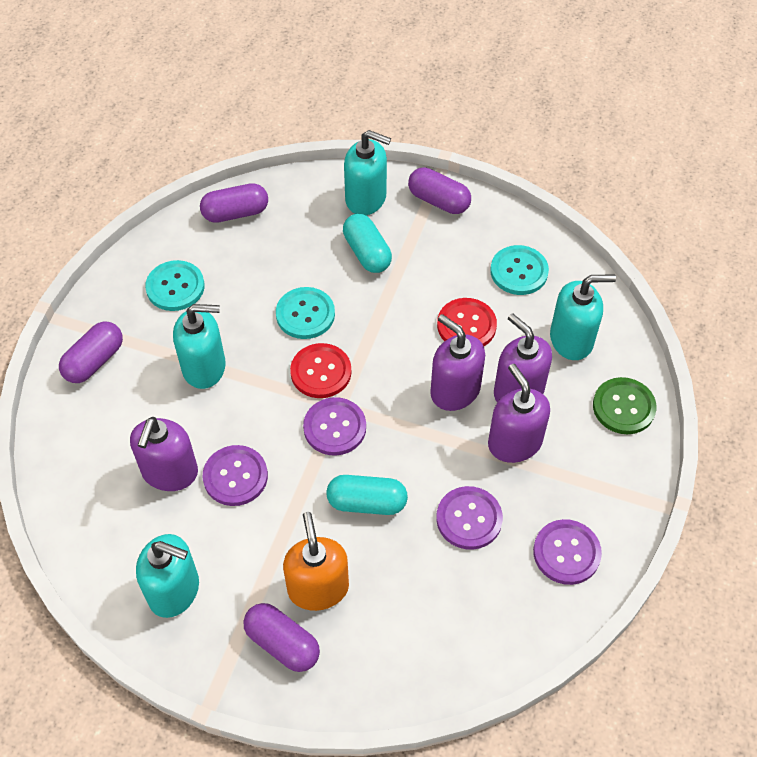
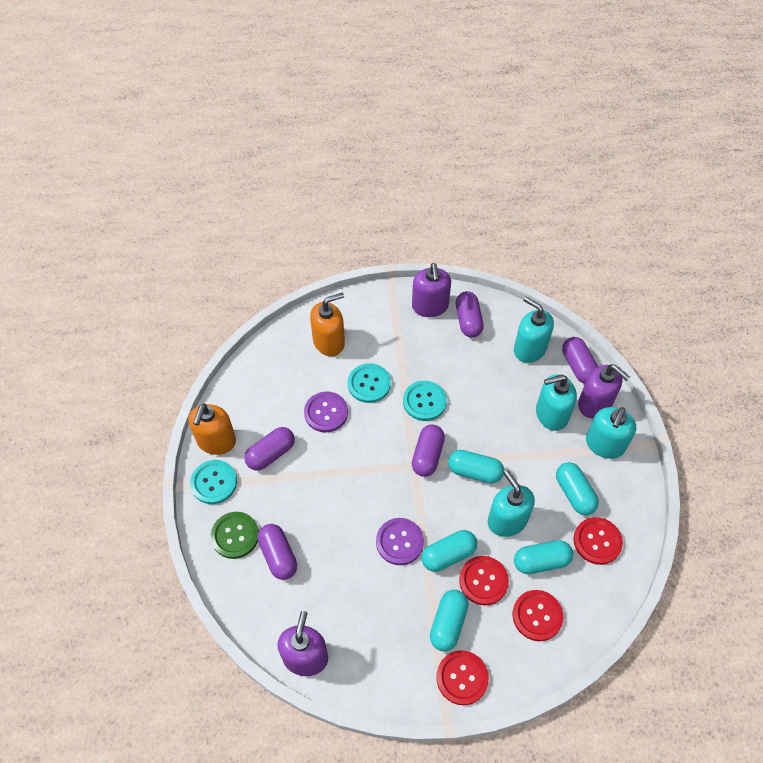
orange soap dispenser: [283,512,349,611] = 1 -> [188,404,236,455] [310,292,345,356] = 2
purple button: [203,445,268,506] [303,397,366,456] [436,486,503,550] [533,519,602,585] = 4 -> [304,391,348,432] [376,518,424,565] = 2
purple capsule: [59,321,123,383] [200,183,268,223] [243,603,320,672] [408,167,471,214] = 4 -> [244,427,295,471] [258,524,297,580] [412,424,445,477] [456,291,484,337] [562,337,598,384] = 5
purple soap dispenser: [130,417,198,491] [430,314,485,411] [488,364,550,463] [494,313,552,402] = 4 -> [277,611,328,676] [412,263,451,317] [578,365,630,418] = 3
red button: [290,343,351,398] [437,298,497,346] = 2 -> [436,650,489,705] [459,556,509,605] [512,590,563,641] [574,517,623,565] = 4
turquoise capsule: [326,475,408,515] [343,214,392,273] = 2 -> [422,530,477,572] [430,590,468,651] [448,450,504,483] [514,540,573,574] [556,462,599,515] = 5

